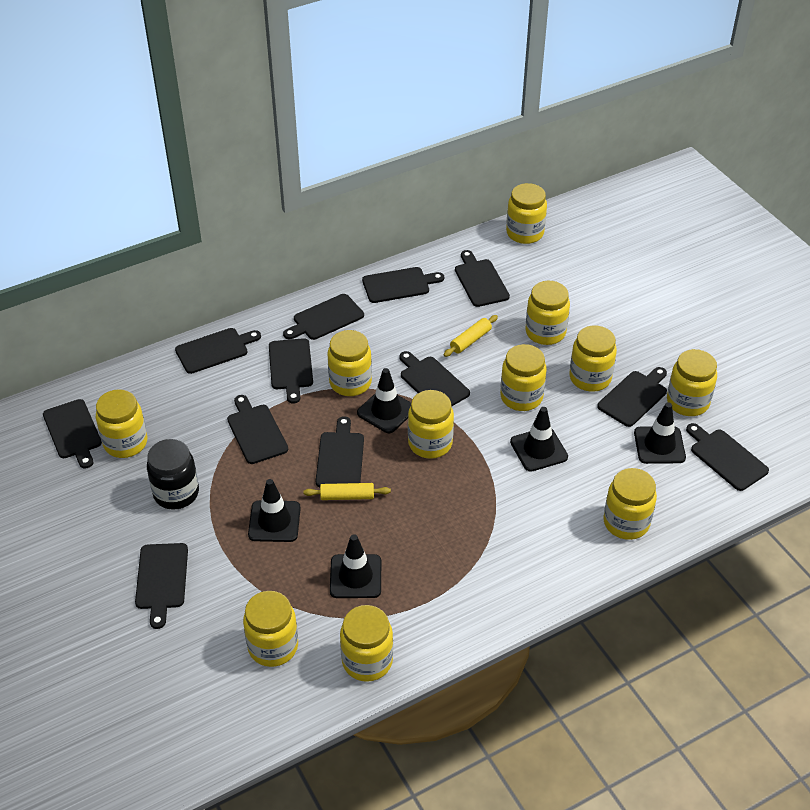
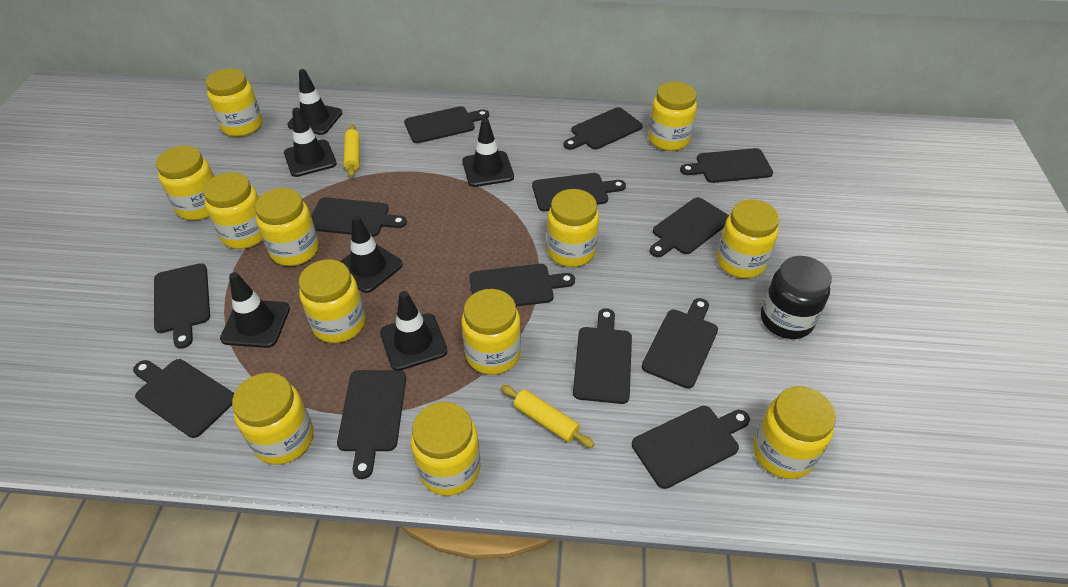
black cutting board: [43,399,102,469] [135,543,188,629] [175,328,261,374] [227,395,288,464] [269,338,313,404] [283,294,364,340] [316,416,364,487] [362,267,444,303] [399,351,470,407] [455,250,510,307] [597,367,667,427] [686,423,769,491] = 12 -> [133,359,234,438] [154,263,210,349] [311,197,407,237] [337,370,406,479] [404,106,489,143] [470,264,575,307] [532,173,626,211] [564,107,643,150] [573,308,632,404] [632,406,750,489] [642,298,718,389] [650,197,729,257] [680,148,773,183] = 13
black traffic cone: [248,479,301,542] [330,534,381,598] [357,368,411,433] [510,407,568,472] [634,402,686,464] = 5 -> [220,272,290,348] [284,108,337,177] [288,69,342,135] [340,215,403,293] [380,291,448,370] [462,118,514,187] = 6
yellow jar: [96,389,147,458] [243,591,298,667] [328,330,372,396] [340,605,393,682] [408,390,454,459] [500,344,547,411] [506,183,547,244] [525,281,570,345] [570,325,617,392] [603,468,657,540] [667,349,717,416] = 11 -> [156,146,214,220] [203,172,263,249] [206,68,262,137] [232,373,314,465] [255,188,319,266] [299,259,366,343] [411,402,481,496] [461,289,521,375] [547,189,599,267] [648,82,697,151] [717,199,780,278] [753,386,836,479] = 12

